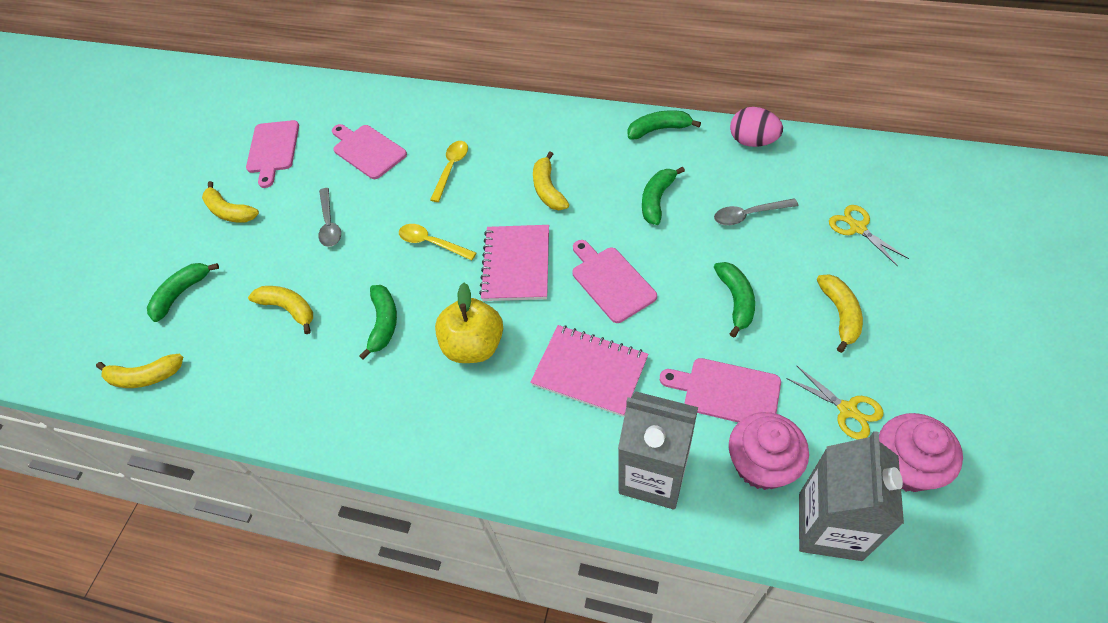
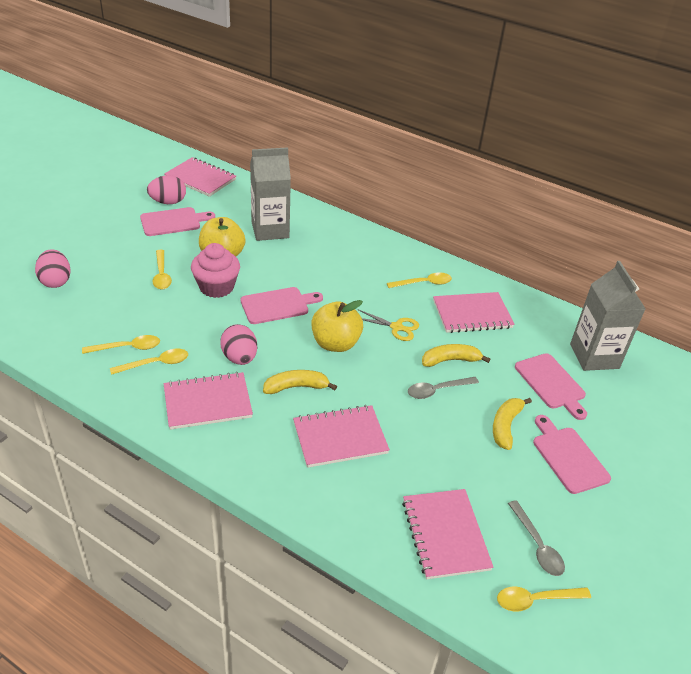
green banana: [147,263,219,322] [359,285,397,360] [628,110,701,139] [642,167,685,225] [714,262,755,337] = 5 -> none = 0
pink cupcake: [729,412,809,490] [879,413,963,492] = 2 -> [191,243,240,298] = 1
pink egg: [730,107,783,147] = 1 -> [35,249,71,288] [147,175,186,204] [220,324,257,365] = 3
pink notebook: [479,225,549,301] [530,325,648,417] = 2 -> [164,157,236,197] [164,372,253,430] [293,405,390,468] [402,489,493,579] [433,292,514,333] = 5
yellow apple: [435,283,503,363] = 1 -> [199,217,245,256] [311,300,363,352] = 2
yellow banana: [96,354,183,388] [202,181,259,223] [248,286,313,334] [533,151,569,210] [817,274,863,353] = 5 -> [263,370,337,394] [422,344,490,367] [493,398,532,450] = 3
yellow scissors: [786,365,883,440] [829,205,909,266] = 2 -> [358,309,419,341] = 1
yellow spoon: [399,224,476,261] [430,141,468,202] = 2 -> [82,335,160,354] [110,348,188,375] [152,250,172,289] [387,272,452,288] [497,587,591,611] = 5

